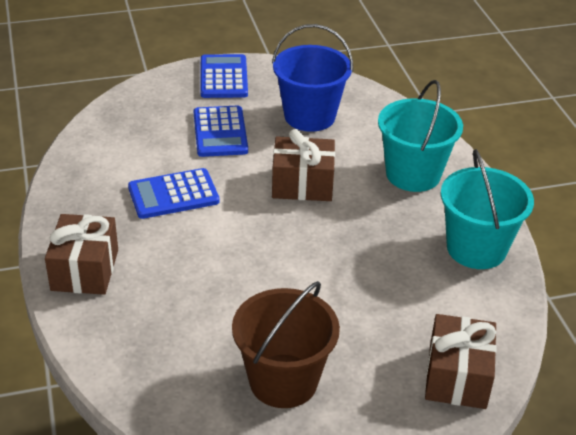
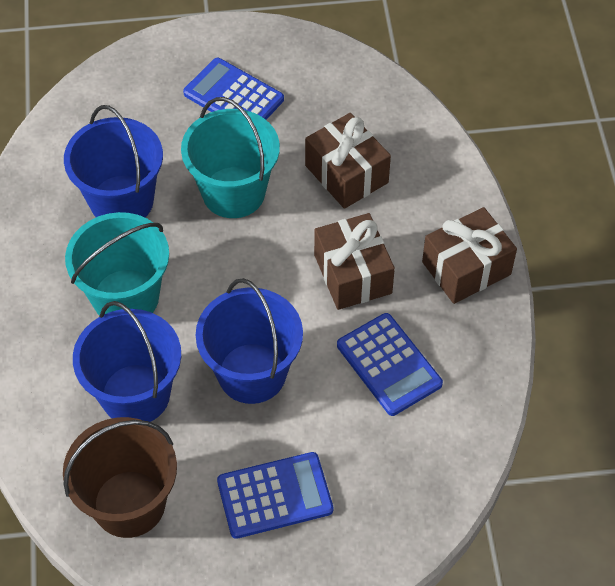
blue bucket: [272,24,353,132] = 1 -> [64,105,163,217] [73,301,181,422] [196,278,303,404] = 3

